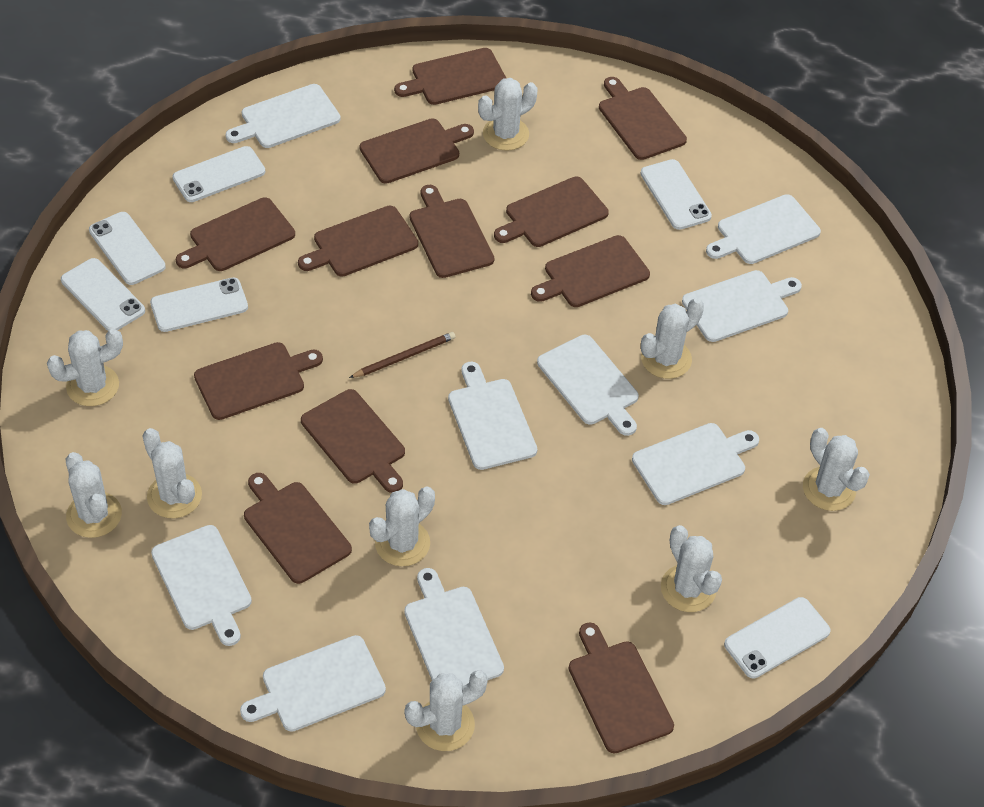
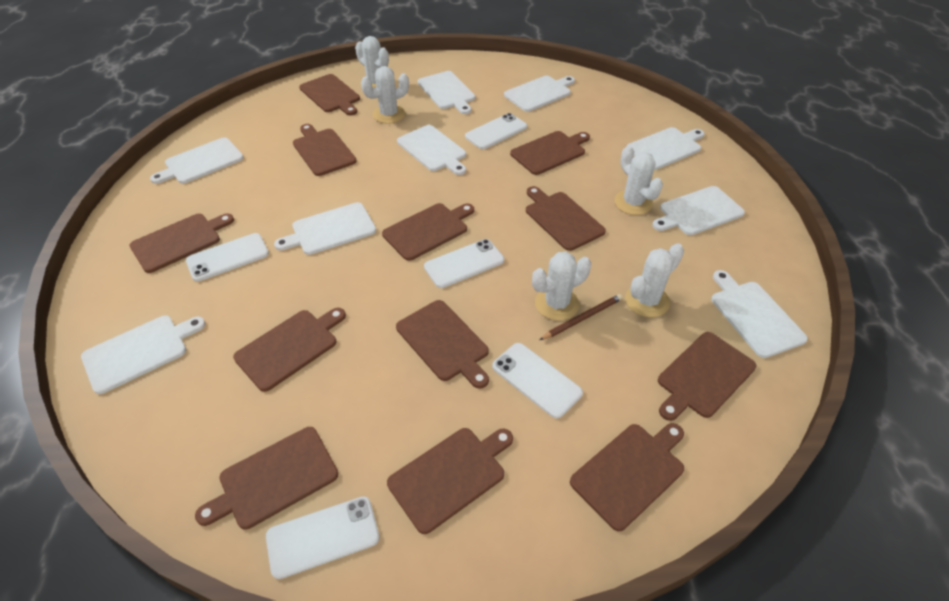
white cactus: [47,329,123,406] [66,452,122,538] [142,428,202,518] [369,486,435,566] [405,670,488,751] [478,78,538,151] [641,298,704,379] [661,525,722,612] [803,428,870,511] = 9 -> [355,36,389,88] [361,66,409,124] [532,252,591,321] [614,146,663,215] [625,243,684,317] = 5
white phone: [61,258,145,331] [89,212,166,285] [150,277,248,332] [172,146,265,202] [640,159,712,230] [724,597,831,678] = 6 -> [186,233,269,282] [266,496,380,579] [424,239,504,288] [465,113,527,149] [492,343,583,418] = 5

